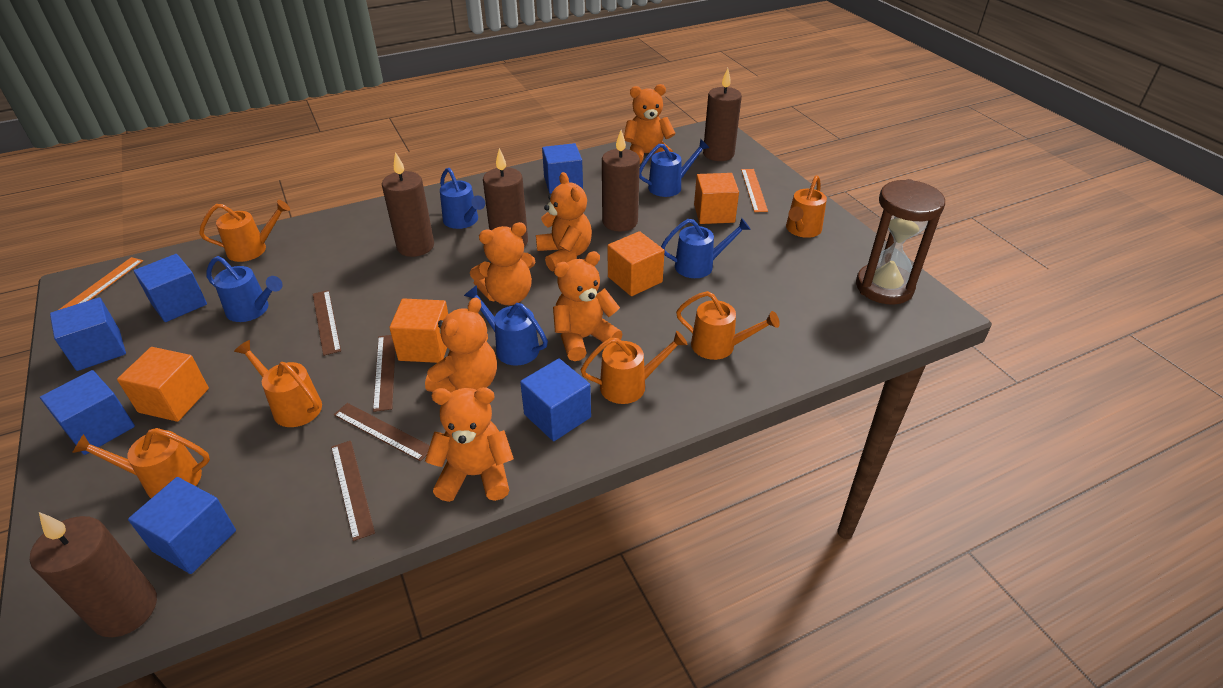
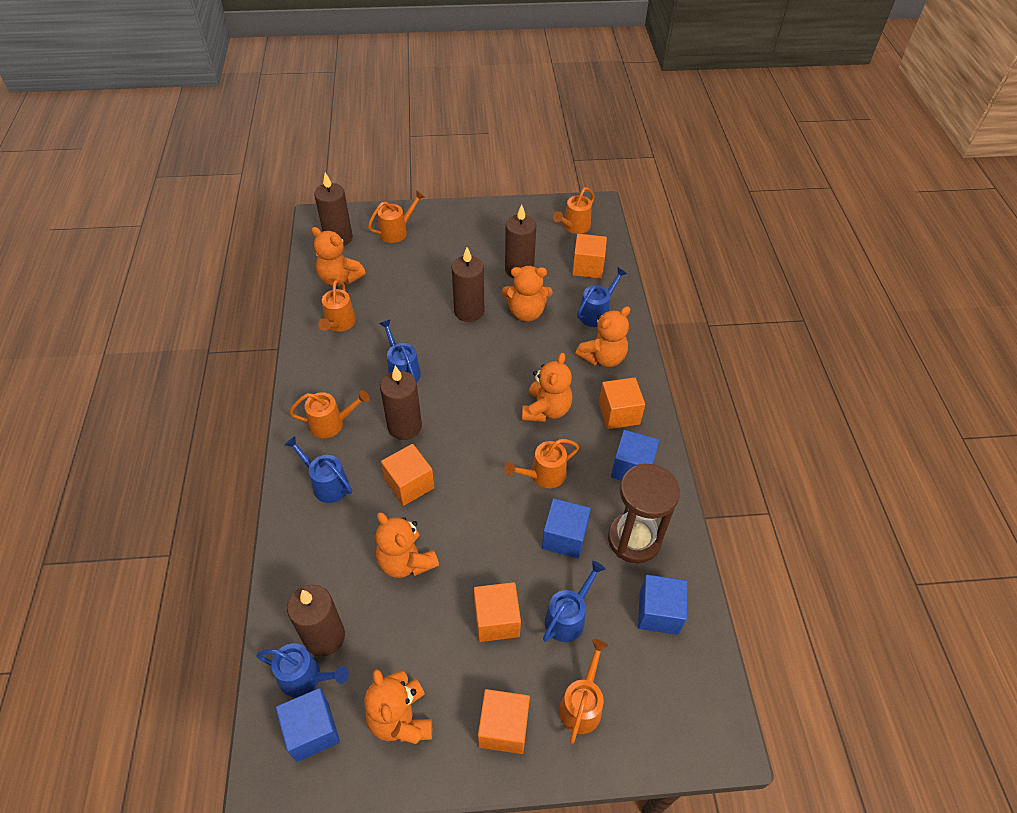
blue cube: [40,370,135,455] [50,297,126,371] [128,477,236,574] [134,254,207,322] [520,358,591,441] [542,143,583,194] = 6 -> [276,688,340,762] [542,498,591,558] [611,430,659,481] [638,575,688,635] = 4
brown ruler: [313,290,341,356] [331,441,375,541] [334,403,430,461] [373,335,395,412] = 4 -> none = 0
orange cube: [117,347,209,422] [390,298,448,363] [608,231,665,296] [694,173,739,224] = 4 -> [381,444,434,506] [474,582,521,642] [478,689,530,754] [572,234,607,278] [599,377,645,429] = 5
orange ruler: [59,257,143,310] [741,169,768,212] = 2 -> none = 0

